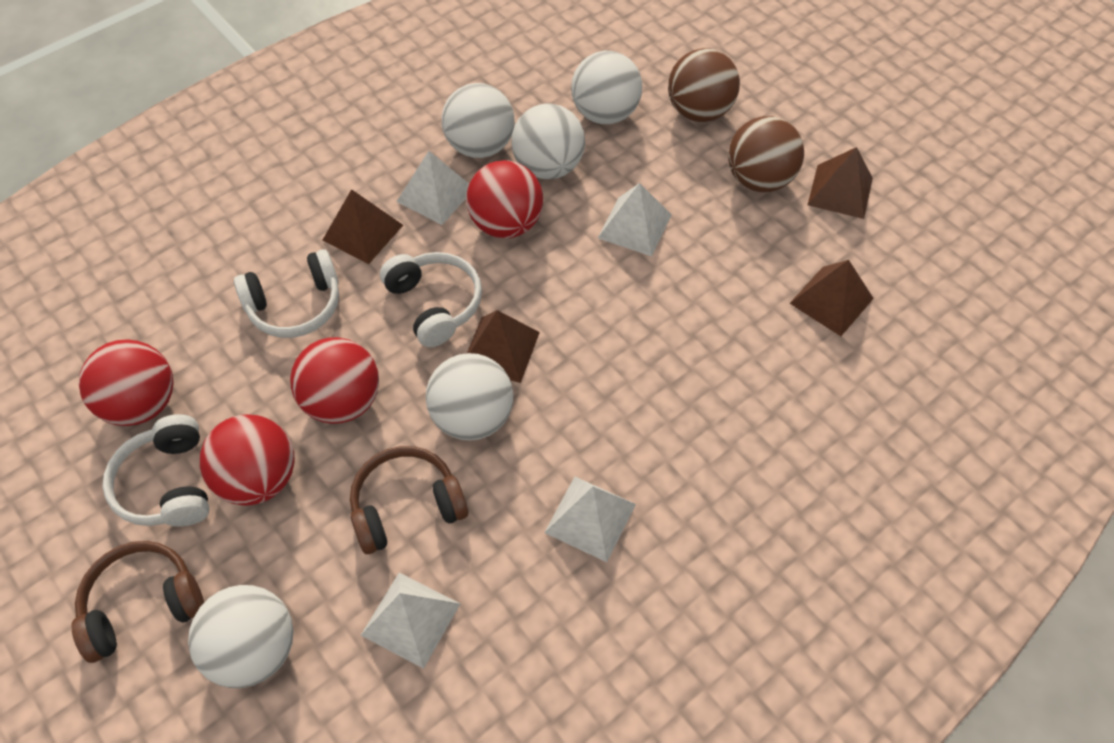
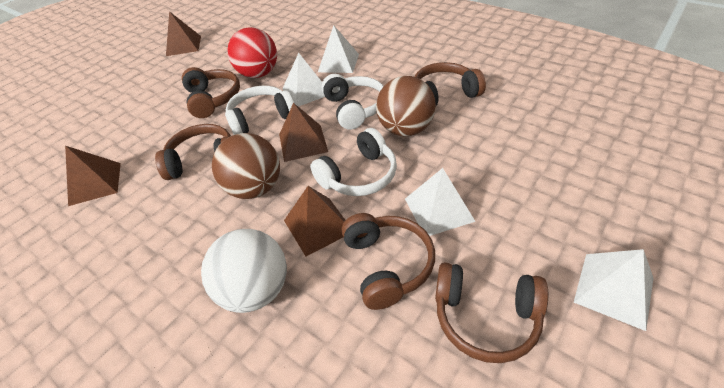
brown headphones: [72,541,204,663] [350,446,468,554] = 2 -> [155,124,231,180] [182,67,240,118] [341,213,435,310] [415,62,486,106] [435,262,548,363] = 5
red ball: [79,339,174,426] [200,414,295,506] [290,337,379,424] [466,160,543,238] = 4 -> [228,27,277,78] = 1
white ball: [188,585,294,688] [426,353,514,441] [442,83,515,158] [511,103,585,179] [571,51,642,124] = 5 -> [201,229,287,313] = 1

